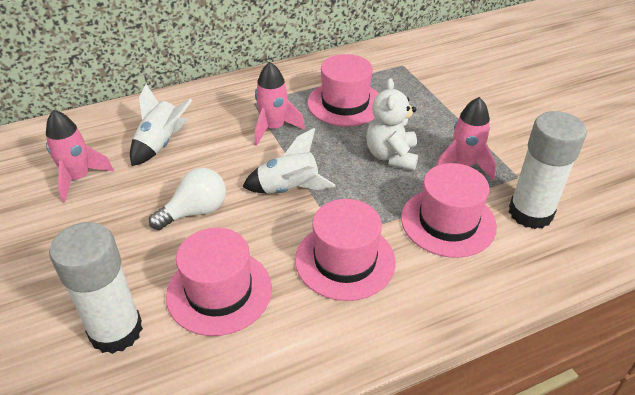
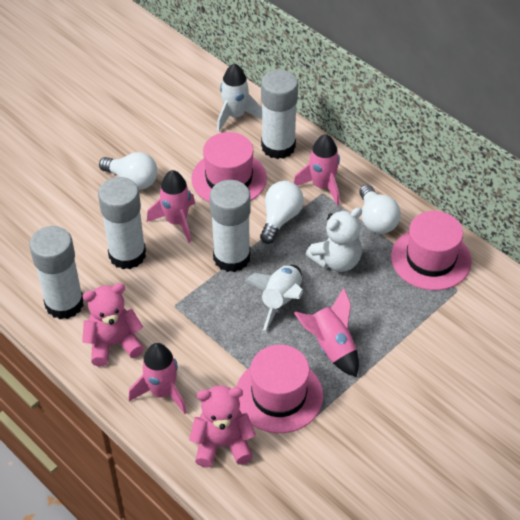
pink hat: [166,228,272,336] [295,199,396,301] [307,54,379,126] [401,163,497,258] = 4 -> [192,132,267,202] [236,345,323,433] [391,211,472,290] = 3
pink rocket: [46,110,114,202] [255,62,305,146] [436,97,497,180] = 3 -> [128,343,187,414] [147,170,195,243] [294,134,340,206] [294,288,359,377] = 4
pink teddy bear: none = 0 -> [82,283,144,366] [189,385,256,468] = 2
white glue stick: [49,222,143,354] [509,111,587,229] = 2 -> [29,226,84,319] [98,177,146,269] [210,180,251,272] [261,70,298,159] = 4
white light bulb: [149,168,226,230] = 1 -> [99,152,158,190] [260,181,304,244] [359,185,401,234] = 3

